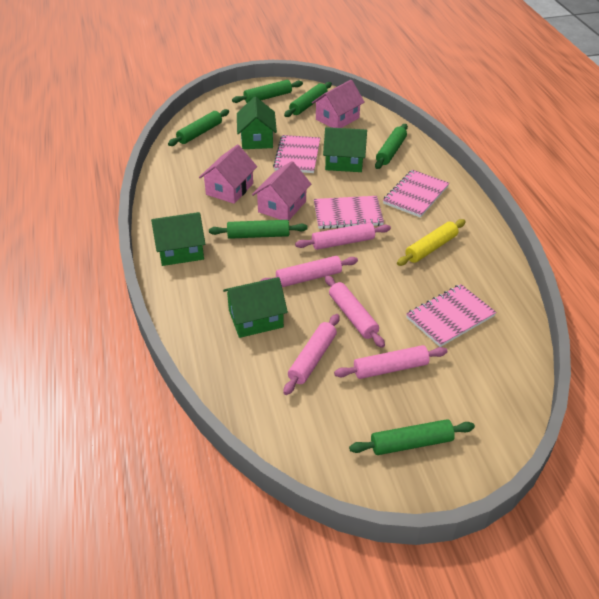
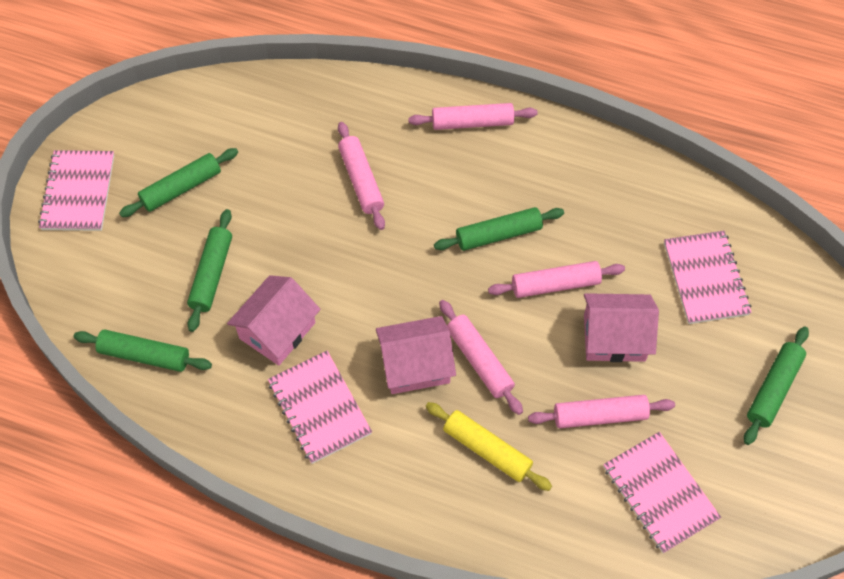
green house: [151,212,205,266] [223,277,288,338] [237,96,277,149] [323,127,367,172] = 4 -> none = 0
green rolling pin: [168,109,229,146] [209,220,308,239] [232,80,303,103] [284,82,332,117] [349,419,475,455] [375,124,408,169] = 6 -> [73,329,212,372] [119,148,238,217] [187,209,232,332] [434,207,564,251] [744,327,809,445] = 5

